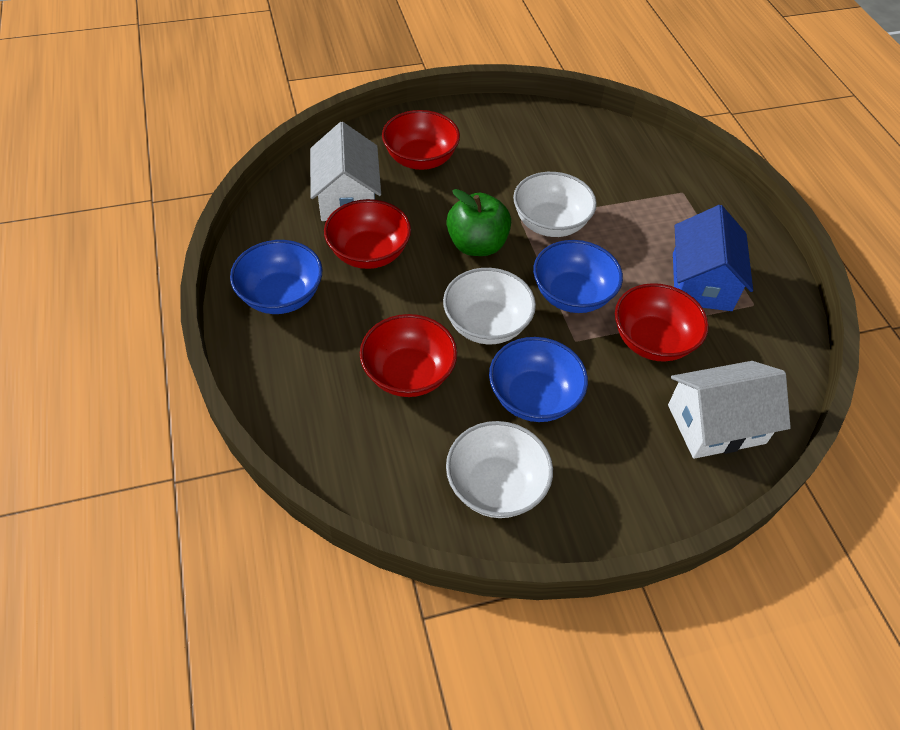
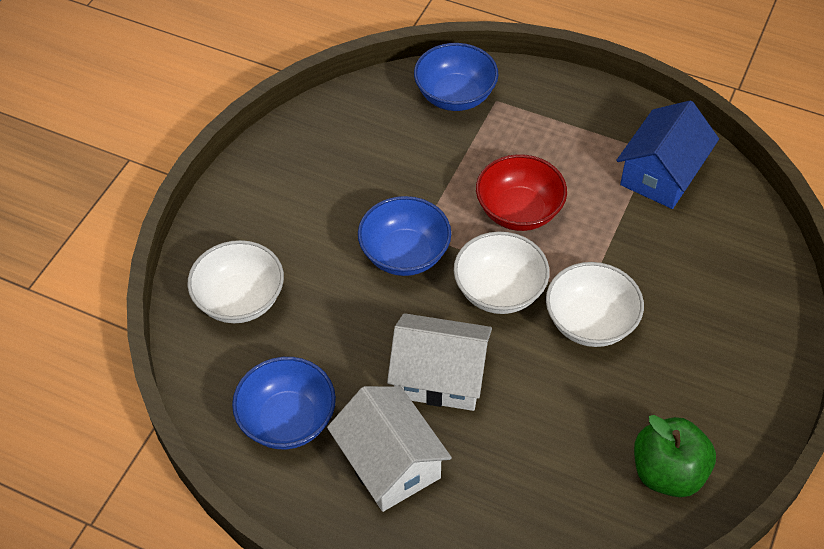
red bowl: [324,199,411,269] [360,314,457,397] [382,110,460,170] [615,283,709,362] = 4 -> [476,154,567,231] = 1

